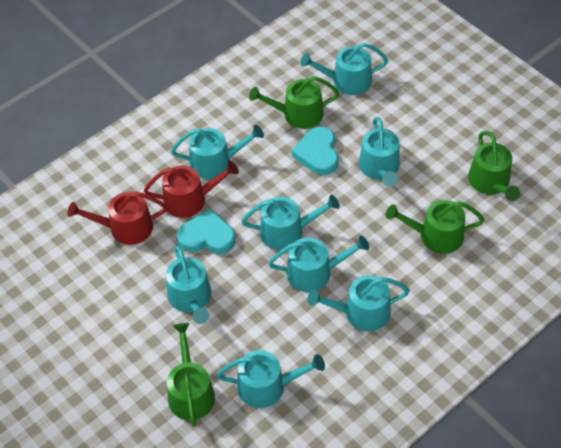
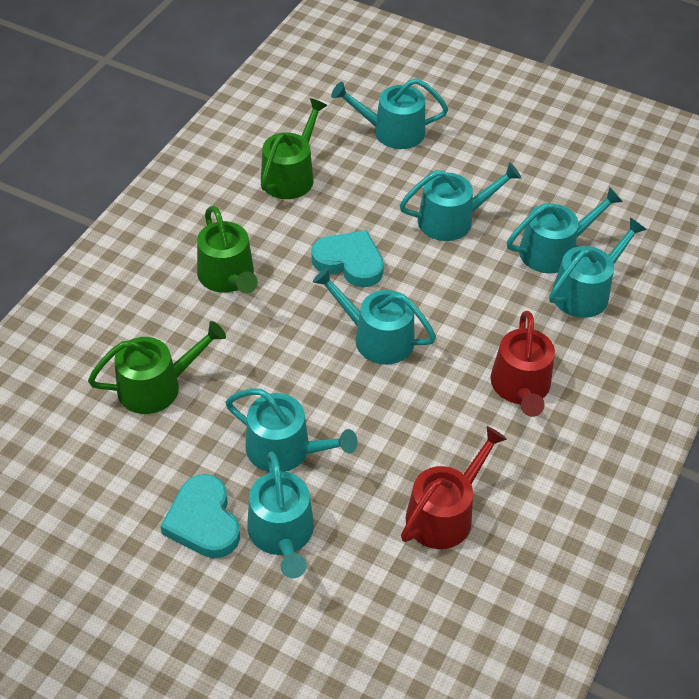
green watering can: [167,323,215,427] [249,76,339,129] [386,200,485,254] [468,131,520,201] = 4 -> [88,321,226,414] [197,206,258,293] [261,98,328,199] = 3
turquoise watering can: [166,245,211,324] [171,125,264,179] [216,350,325,408] [241,195,340,250] [268,236,369,292] [300,43,388,95] [307,275,410,331] [359,116,400,186] = 8 -> [226,388,358,472] [247,452,314,578] [313,267,436,365] [331,78,448,149] [400,162,521,241] [507,187,623,273] [549,217,647,318] = 7

